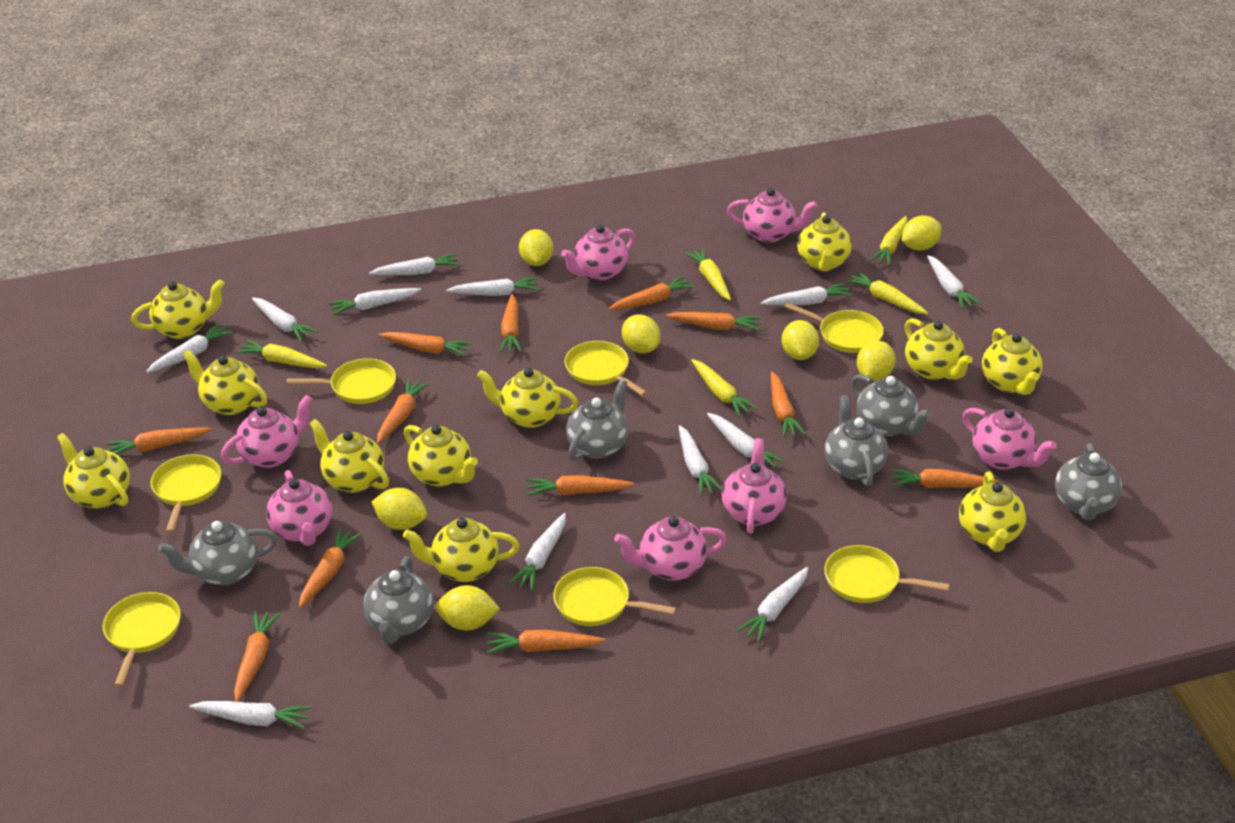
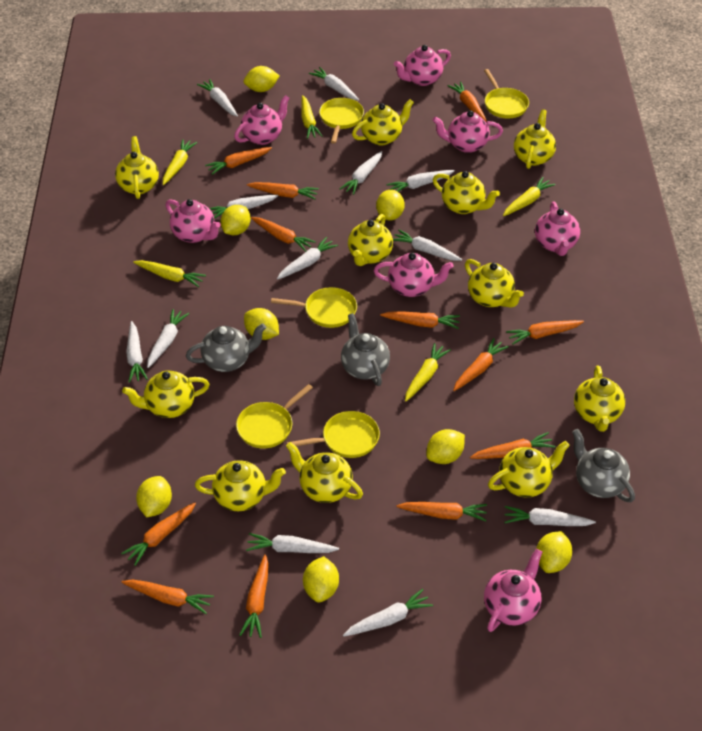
grey teapot: [158,521,277,585] [363,556,434,644] [566,379,628,461] [824,395,888,486] [851,374,932,436] [1055,443,1122,520] = 6 -> [186,323,266,372] [341,313,390,386] [572,429,635,502] = 3
yellow lemon: [372,488,427,530] [435,585,500,630] [519,229,553,266] [622,314,660,353] [782,320,819,360] [857,341,896,381] [902,216,941,251] = 7 -> [136,476,172,517] [221,205,251,235] [244,66,279,92] [244,308,279,340] [303,556,339,602] [376,190,405,221] [426,429,465,464] [536,531,572,573] = 8
yellow pan: [103,592,181,687] [150,454,221,533] [287,358,396,404] [553,567,676,626] [565,341,648,396] [784,302,884,353] [824,545,950,603] = 7 -> [236,384,313,448] [271,287,357,328] [287,411,380,458] [319,98,364,143] [484,69,529,118] = 5

